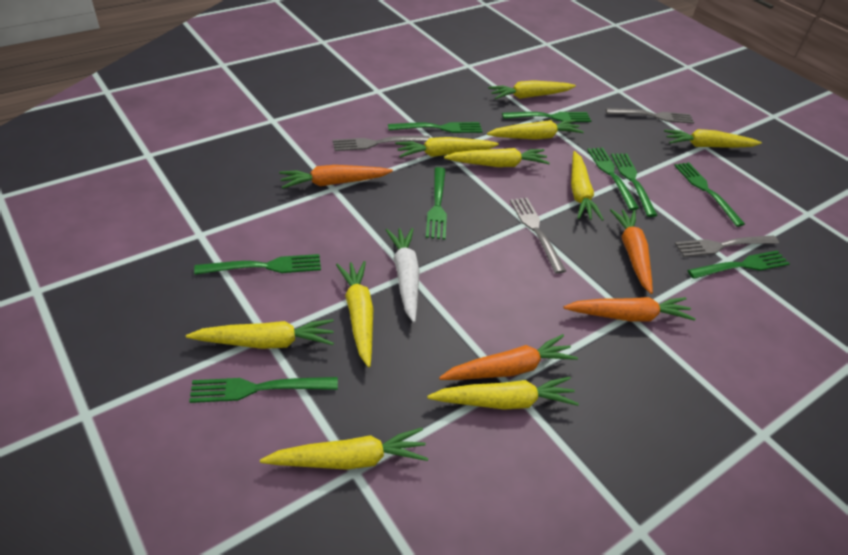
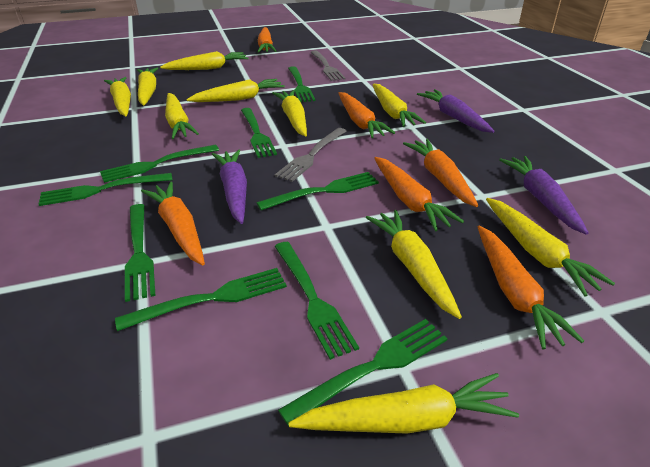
grey fork: [333,136,430,151] [510,198,566,274] [606,108,694,124] [675,236,779,257] = 4 -> [275,128,347,182] [310,50,345,81] = 2
orange carrot: [279,165,393,189] [439,334,578,380] [563,297,696,321] [610,209,653,294] = 4 -> [141,181,205,266] [258,27,277,53] [338,92,395,138] [374,157,464,231] [403,139,478,207] [478,225,584,349] = 6
purple carrot: none = 0 -> [212,150,247,224] [417,89,495,133] [499,156,589,235] = 3
white carrot: [386,228,420,323] = 1 -> none = 0

